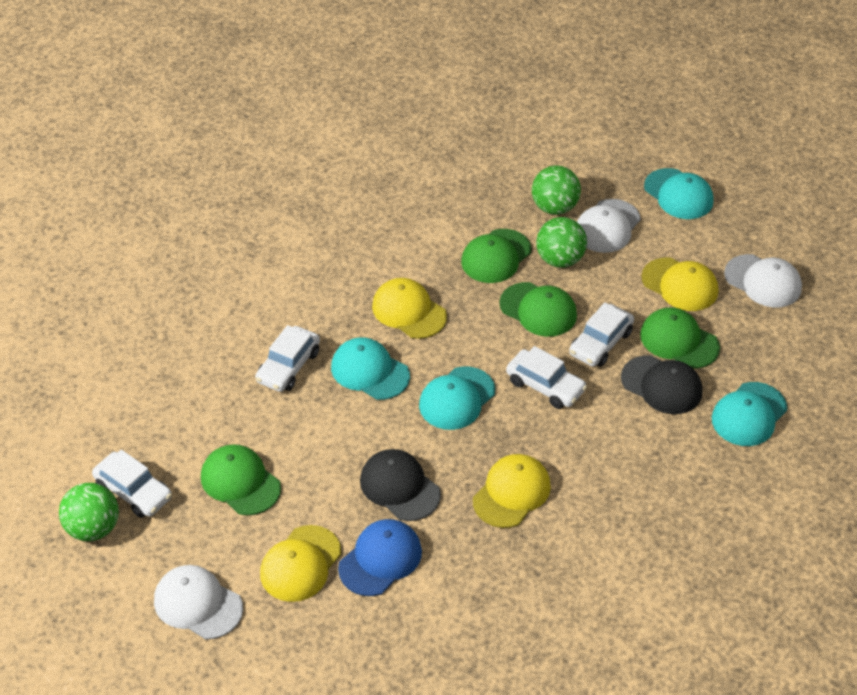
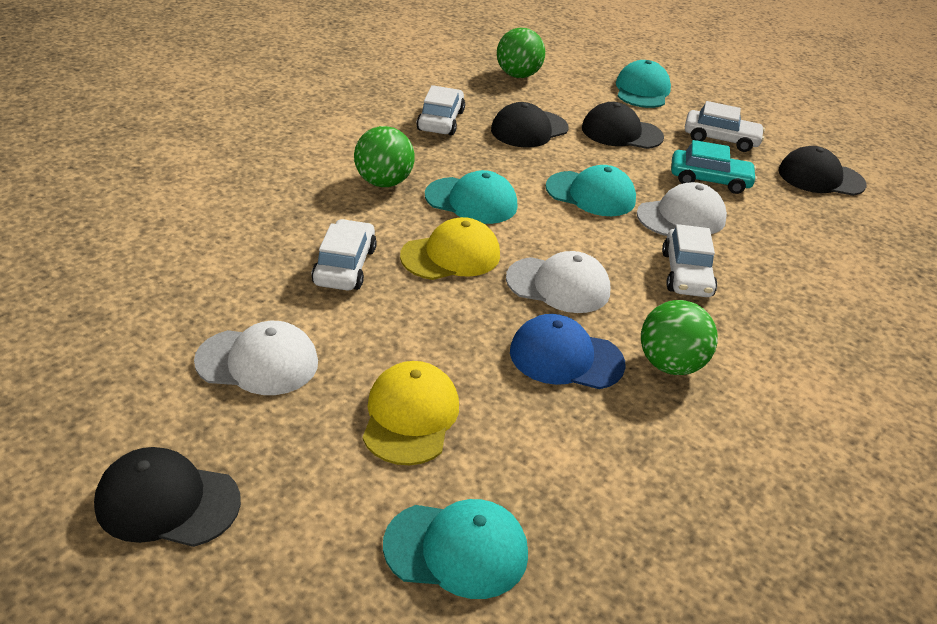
black cap: [360,449,441,521] [621,355,703,414] = 2 -> [94,447,241,547] [491,102,569,148] [582,102,664,149] [778,146,867,196] = 4
green cap: [201,444,281,516] [461,229,531,283] [499,282,577,337] [640,307,720,368] = 4 -> none = 0
turquoise car: none = 0 -> [671,140,757,194] = 1
yellow cap: [260,525,341,602] [372,278,447,339] [473,454,551,528] [641,258,718,311] = 4 -> [362,361,459,465] [400,217,500,280] = 2

